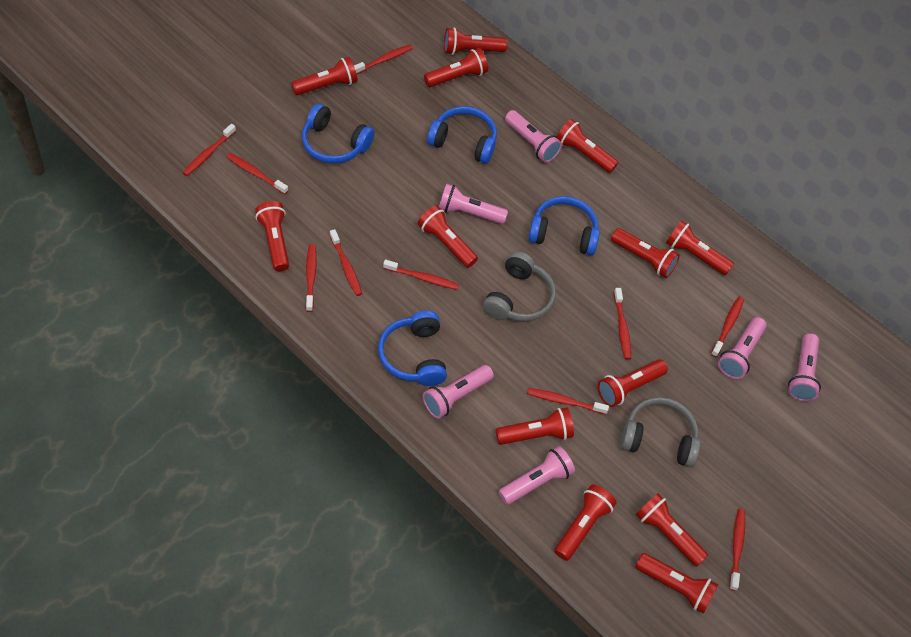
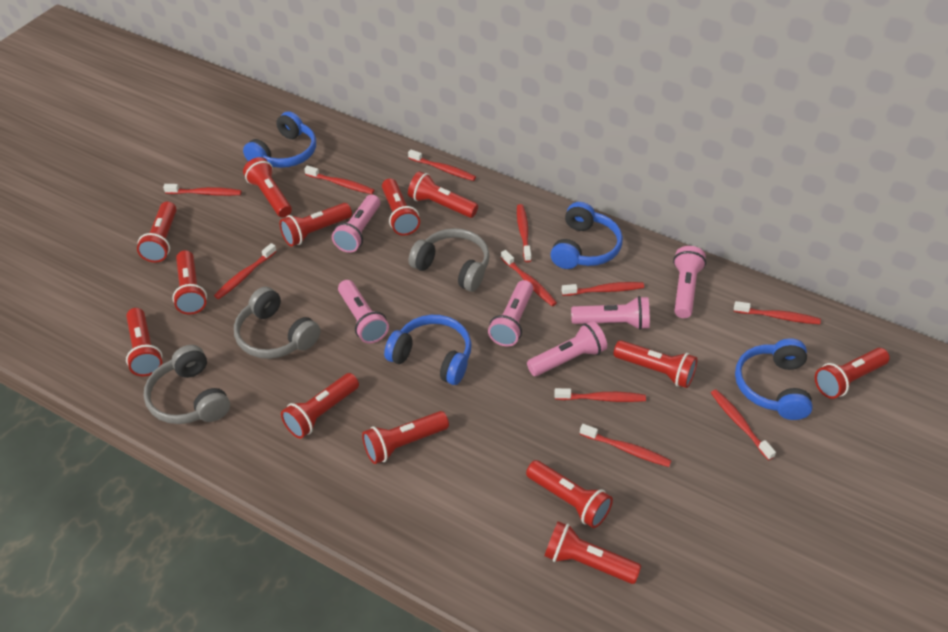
grey headphones: [483,251,556,322] [621,397,700,467] = 2 -> [143,345,230,424] [234,287,320,359] [408,228,490,292] = 3
red toothbrush: [183,124,236,176] [227,153,288,194] [306,244,317,312] [330,229,362,296] [354,44,413,74] [383,260,459,290] [527,388,609,414] [614,288,631,360] [711,297,744,357] [729,509,745,591] = 10 -> [163,184,242,196] [214,243,277,299] [304,165,374,194] [408,149,476,181] [501,250,557,306] [517,204,531,262] [554,388,646,402] [561,282,644,296] [580,424,671,467] [711,389,776,461] [734,301,821,324] = 11

